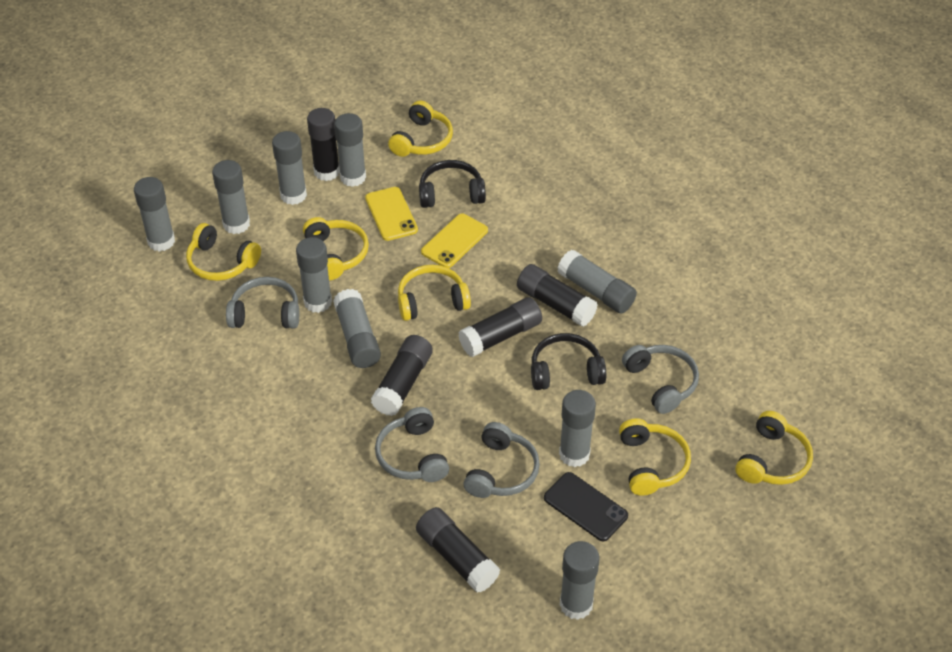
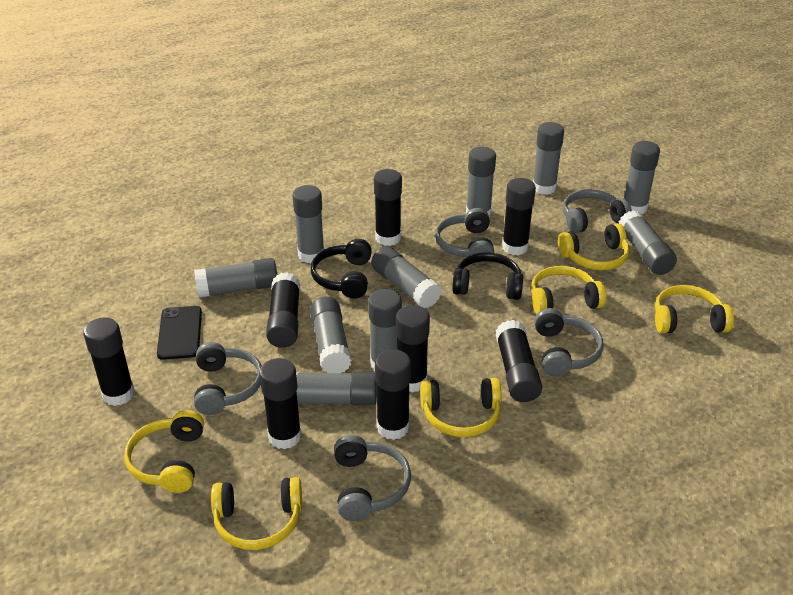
black glue stick: [307,108,340,181] [371,335,433,416] [416,507,500,592] [458,297,542,357] [517,264,598,327] = 5 -> [83,318,135,406] [259,358,302,450] [266,273,300,348] [374,169,402,246] [375,349,411,440] [396,305,430,393] [495,320,542,402] [502,178,536,255] = 8
grey glue stick: [134,177,175,252] [212,160,250,234] [272,131,307,205] [296,237,332,313] [333,289,381,368] [334,113,366,187] [557,250,637,314] [559,390,596,467] [560,541,600,620] = 9 -> [194,258,277,298] [292,185,324,263] [296,372,377,405] [310,297,351,373] [368,289,402,371] [371,246,442,308] [466,147,496,218] [533,122,564,195] [618,210,677,275] [624,141,660,214] = 10
grey headphones: [226,277,299,329] [375,407,449,482] [463,422,540,498] [622,345,699,414] = 4 -> [194,342,262,415] [334,435,411,521] [435,208,494,264] [534,308,604,377] [563,189,632,233] = 5
yellow phone: [365,187,418,241] [421,214,488,268] = 2 -> none = 0

